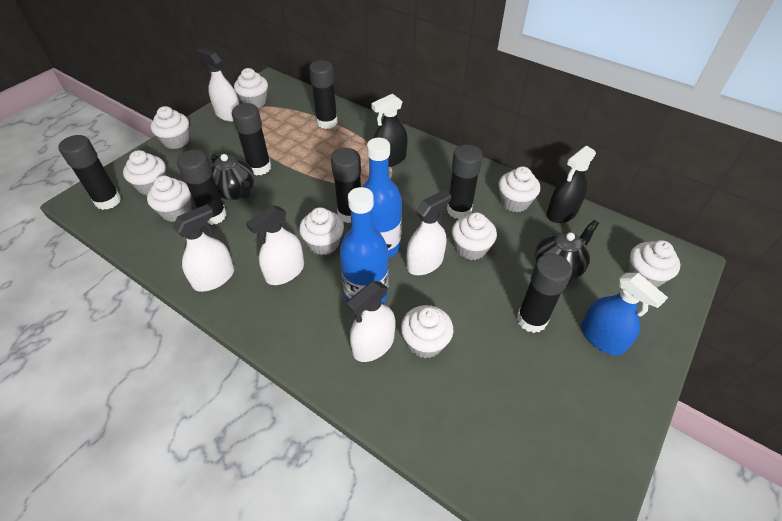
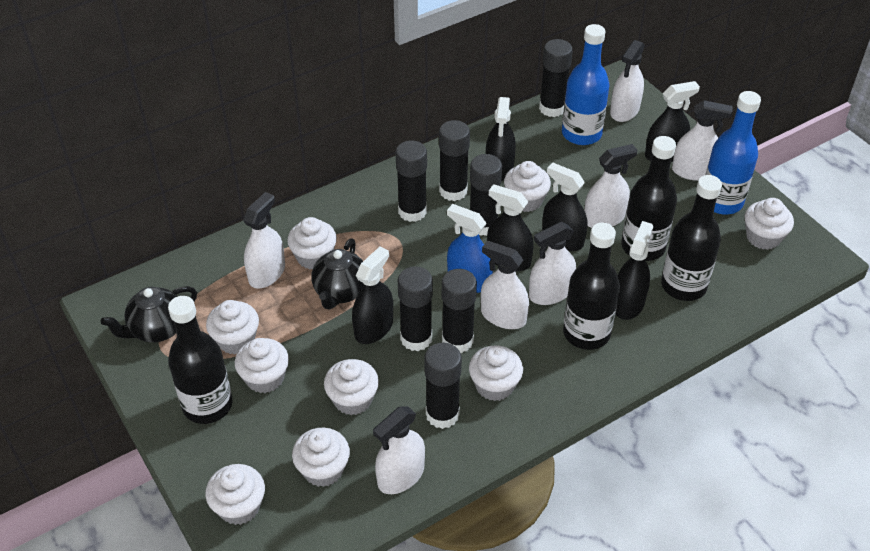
black bottle: none = 0 -> [168,296,233,424] [563,223,620,350] [621,136,677,261] [661,175,722,301] = 4
black spray bottle: [371,94,408,167] [547,146,596,223] = 2 -> [352,246,393,344] [486,97,516,181] [487,184,534,271] [542,163,588,251] [615,221,653,320] [645,81,700,162] = 6
white spray bottle: [173,204,234,292] [197,48,239,122] [246,205,304,285] [346,281,395,362] [407,190,451,275] = 5 -> [243,192,285,288] [373,407,425,494] [481,240,529,329] [529,222,576,305] [584,144,637,228] [610,40,645,122] [672,100,733,181] = 7

